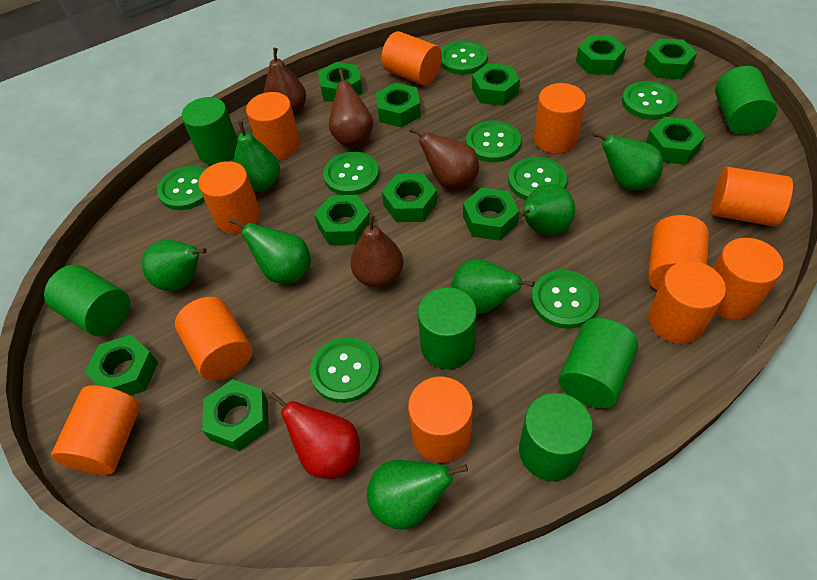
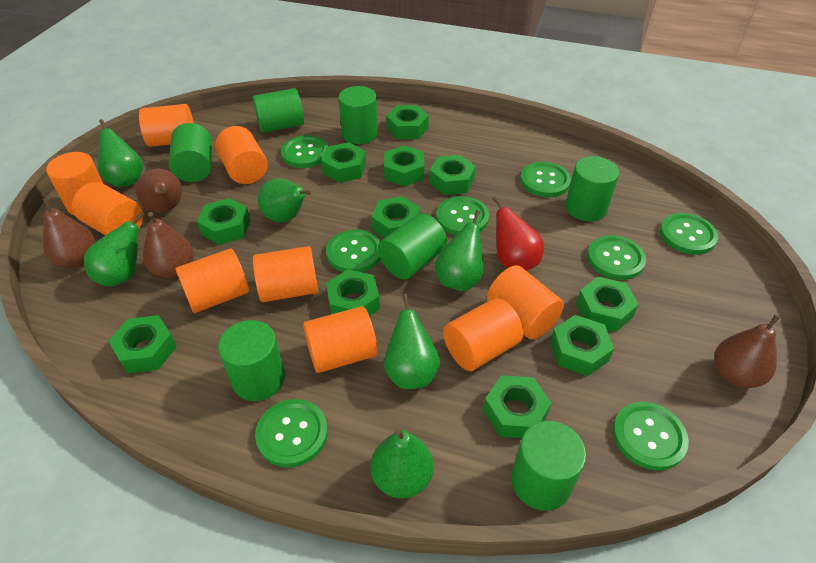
green cylinder: [44,265,130,336] [181,97,238,165] [418,287,477,369] [519,393,593,481] [558,318,638,408] [715,66,777,135] = 6 -> [169,123,212,182] [218,320,285,401] [253,88,304,133] [338,86,378,144] [378,213,447,280] [511,421,586,511] [566,156,619,222] = 7
green pear: [142,240,207,291] [229,218,311,284] [233,121,280,192] [367,460,468,530] [451,259,535,314] [519,184,575,236] [592,131,663,190] = 7 -> [84,212,145,287] [98,119,143,187] [258,178,311,223] [371,429,434,499] [384,294,440,389] [435,210,483,291] = 6
orange cylinder: [51,385,140,475] [175,297,253,381] [198,161,261,234] [246,92,300,160] [381,31,442,86] [408,377,473,463] [534,83,586,154] [648,215,709,291] [648,261,726,344] [712,167,793,226] [713,238,783,320] = 11 -> [46,152,103,216] [72,182,143,235] [139,104,194,147] [175,248,249,313] [215,126,268,184] [253,246,318,302] [303,306,378,373] [443,298,524,371] [487,265,564,340] = 9

